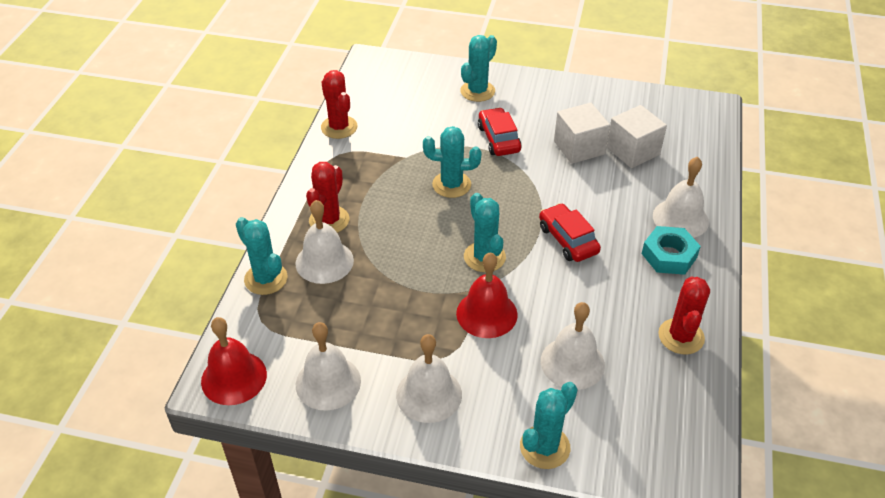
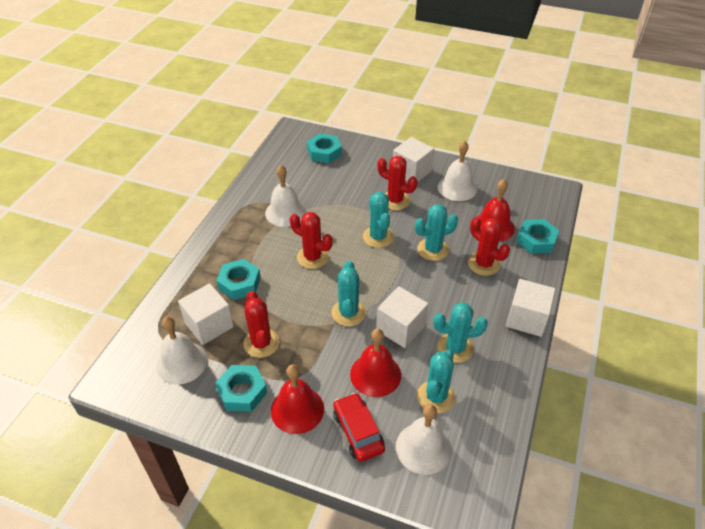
red bell: [201,317,267,405] [456,252,518,338] = 2 -> [271,364,324,434] [350,328,401,397] [477,179,515,242] = 3
red cactus: [306,162,350,233] [321,70,357,139] [658,276,710,354] = 3 -> [243,291,280,358] [290,212,333,269] [377,156,417,210] [468,217,510,276] = 4
red car: [478,107,522,156] [539,203,601,262] = 2 -> [333,393,385,462] = 1
turquoise nut: [642,226,701,275] = 1 -> [215,365,267,412] [216,259,261,300] [307,134,342,163] [517,219,559,254] = 4
white bell: [296,200,354,284] [296,322,361,411] [396,334,462,423] [541,302,605,390] [653,156,709,238] = 5 -> [156,316,207,385] [265,165,306,227] [396,404,452,475] [438,140,477,201] = 4
white cube: [554,103,610,164] [607,105,667,168] = 2 -> [178,283,234,345] [376,286,429,348] [393,137,434,182] [506,279,556,337] = 4

